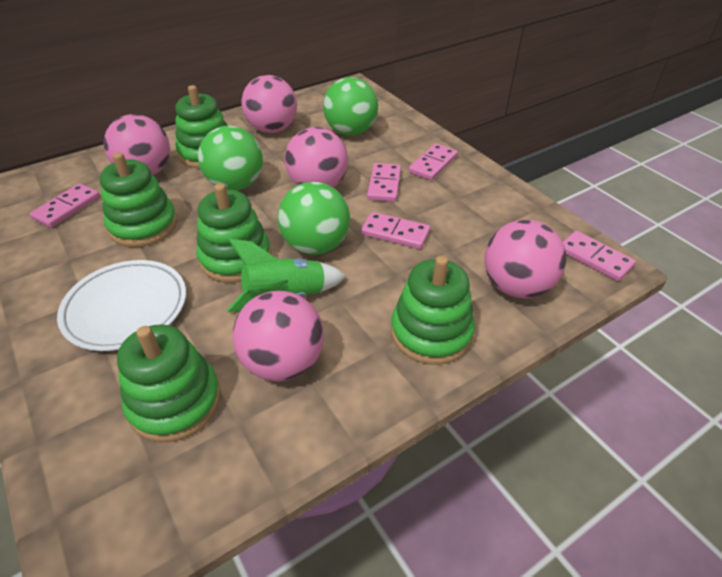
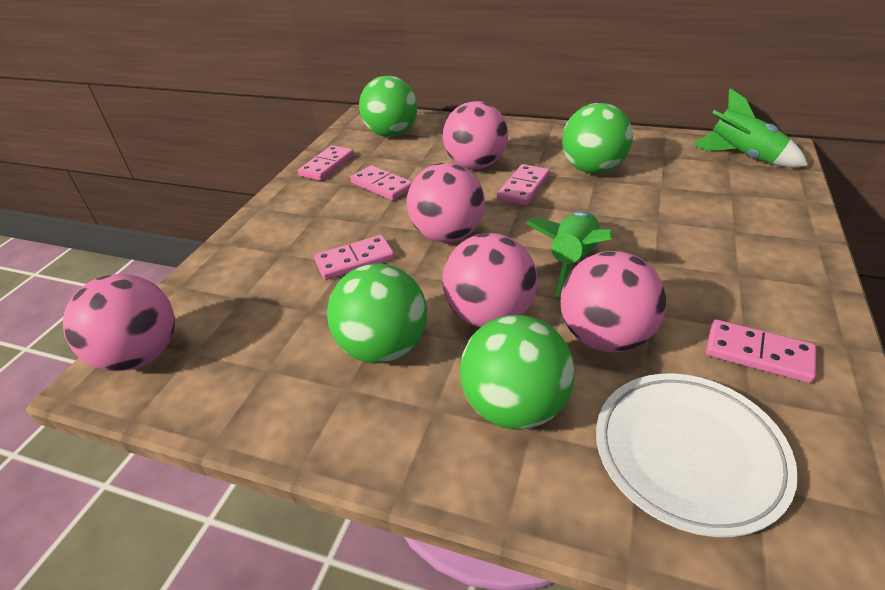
green ball: [198,126,263,190] [278,182,350,255] [323,77,378,136] = 3 -> [327,264,427,363] [359,76,417,137] [460,315,575,430] [562,103,633,174] = 4
green rocket: [227,239,346,312] = 1 -> [526,211,612,297] [692,88,808,167] = 2
green stacking toy: [100,152,178,247] [117,324,221,443] [175,85,228,168] [196,183,271,283] [391,256,475,365] = 5 -> none = 0

